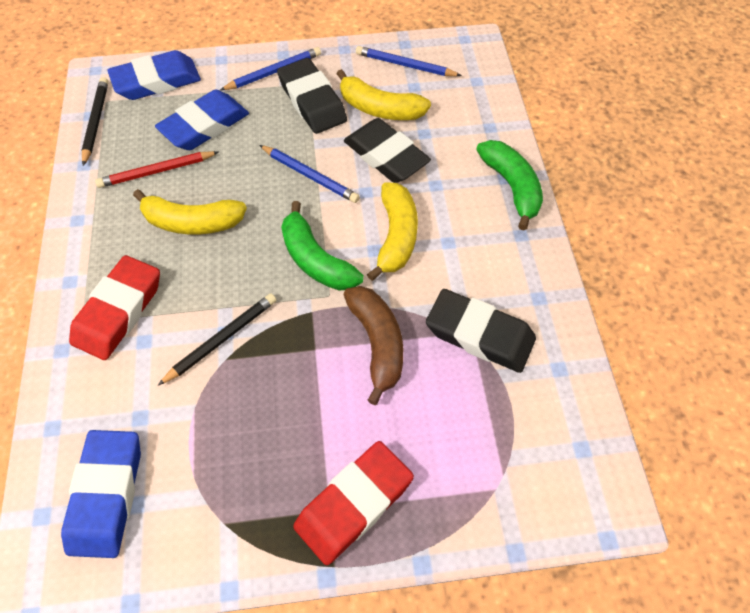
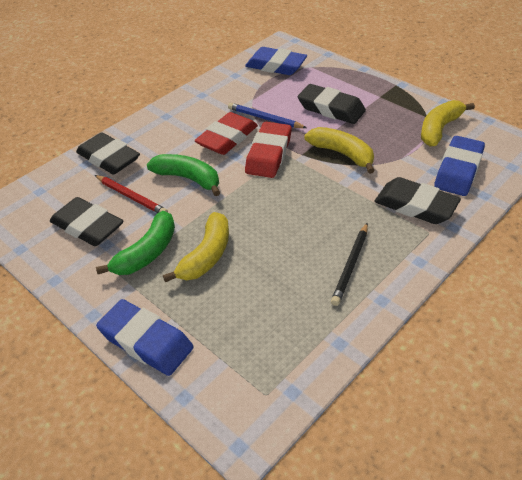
black eraser: [277,58,347,134] [344,118,431,183] [426,289,536,373] = 3 -> [50,197,124,246] [76,132,140,174] [298,84,366,124] [374,177,461,224] = 4
black pencil: [81,77,108,166] [158,293,276,385] = 2 -> [331,223,368,306] = 1
blue pencil: [220,47,321,90] [259,145,360,203] [356,46,462,76] = 3 -> [228,103,307,128] = 1
brown banana: [344,286,403,405] = 1 -> none = 0

